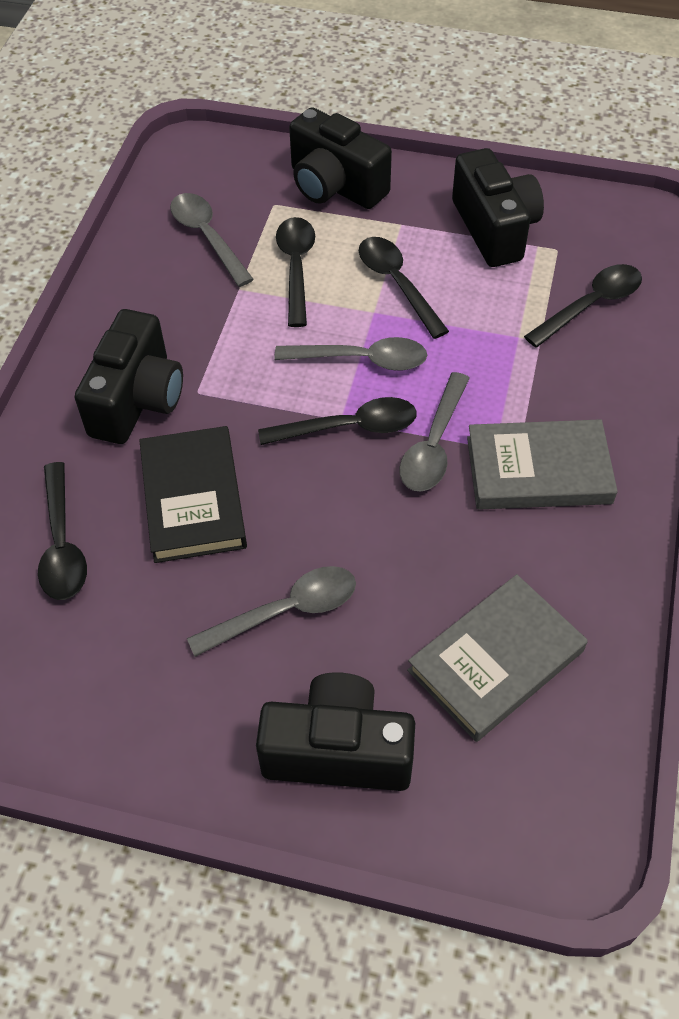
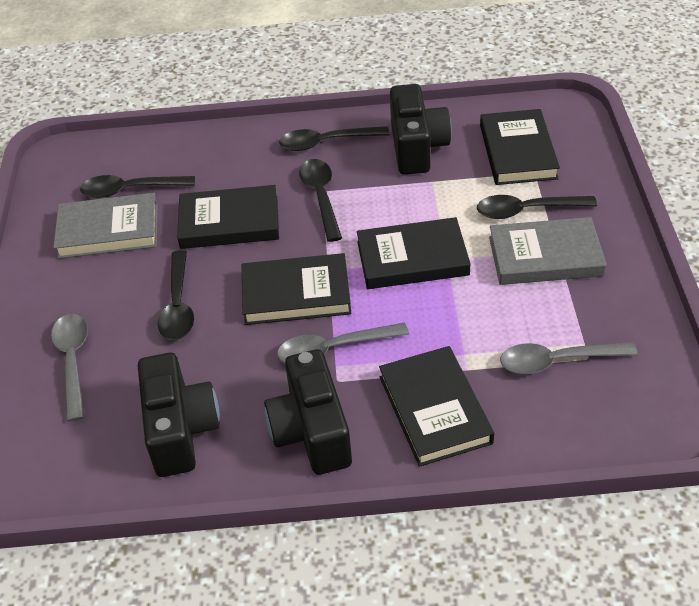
black book: [139,426,247,563] = 1 -> [177,185,279,249] [242,253,351,325] [357,217,471,289] [379,346,494,467] [480,109,560,185] = 5
black camera: [75,309,183,444] [256,672,415,791] [289,107,392,209] [452,148,544,267] = 4 -> [138,353,220,477] [264,349,352,475] [390,84,451,175] = 3
grey spoon: [170,193,254,287] [187,566,356,657] [274,337,427,371] [399,372,470,492] = 4 -> [51,314,88,422] [277,323,409,363] [500,342,637,374] = 3

